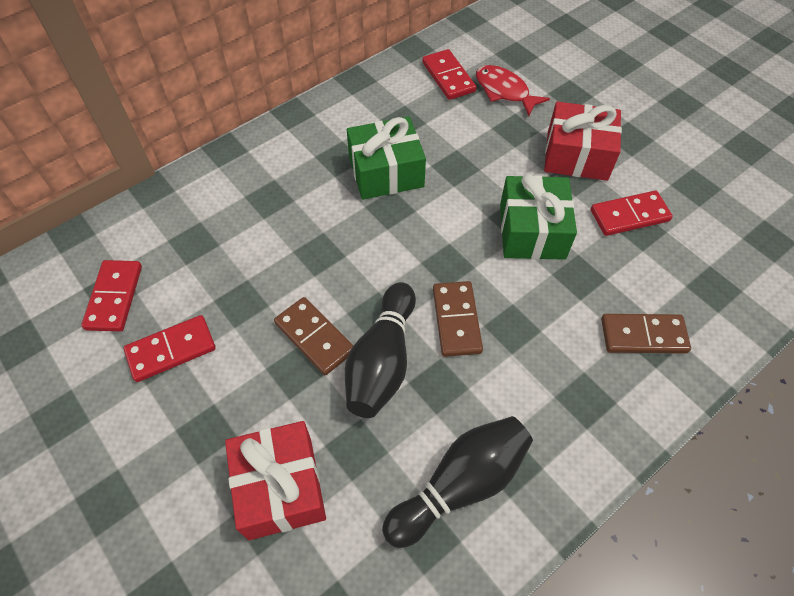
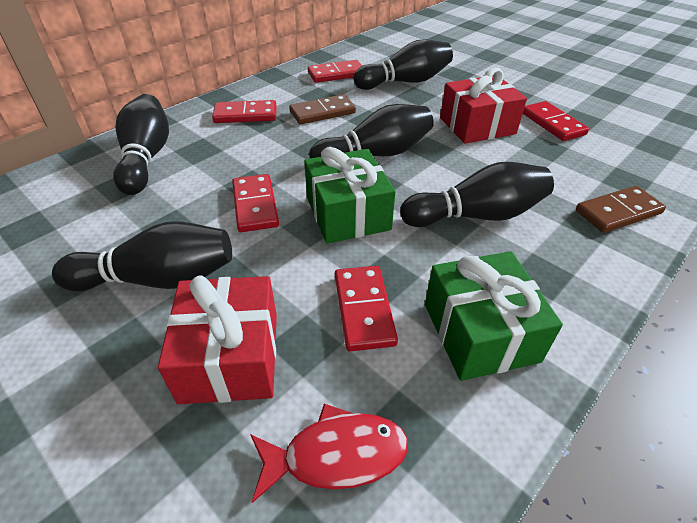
black bowling pin: [345,282,416,418] [382,416,533,548] = 2 -> [52,222,232,291] [113,94,169,195] [309,104,434,158] [354,39,453,90] [400,162,554,227] = 5
brown domino: [274,297,353,375] [433,281,483,357] [601,314,691,354] = 3 -> [289,94,356,124] [576,186,666,233] = 2
red domino: [81,260,142,332] [123,315,216,382] [422,49,476,100] [591,191,673,236] = 4 -> [212,100,276,123] [232,174,279,232] [308,60,362,83] [335,266,398,352] [523,101,589,141] = 5

